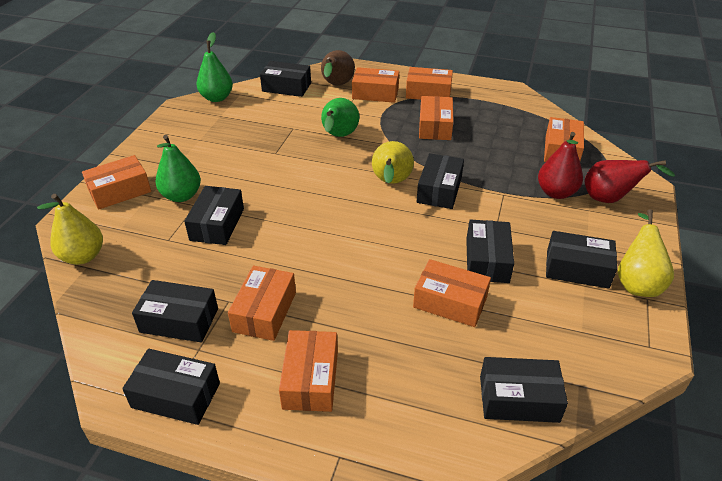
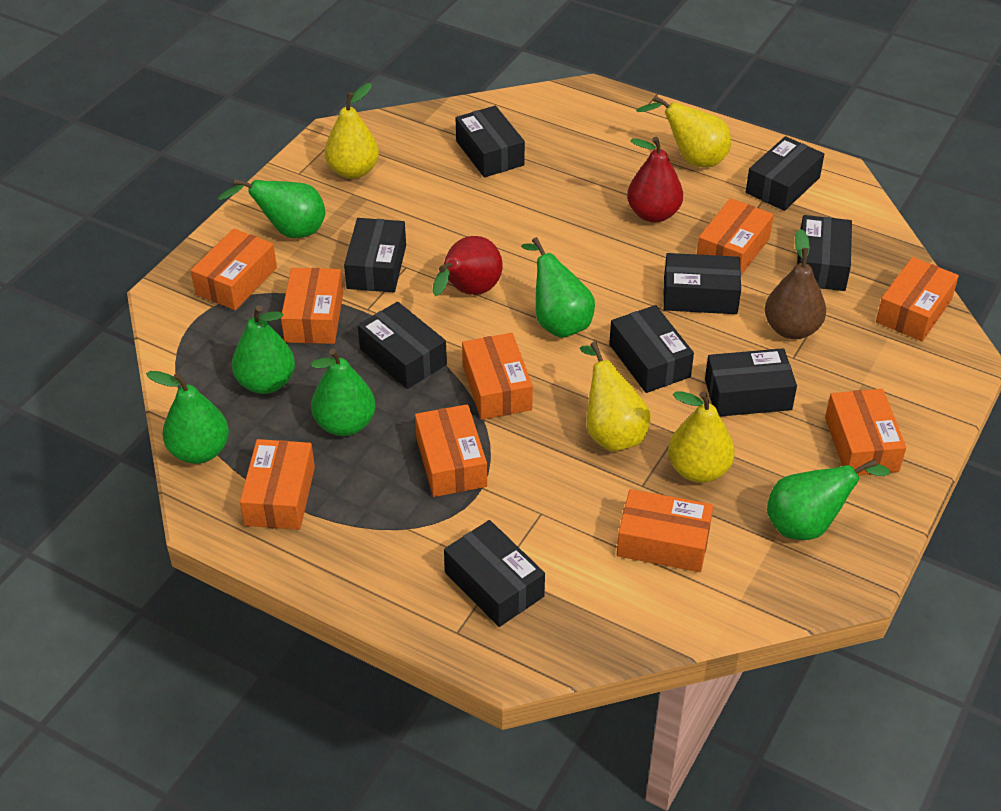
black box: [122,349,220,425] [132,280,218,343] [184,186,244,245] [260,61,311,97] [417,153,464,209] [466,219,514,283] [480,357,568,423] [546,231,617,289] = 8 -> [344,218,406,292] [358,302,447,389] [444,520,545,627] [456,106,525,177] [609,305,694,393] [663,253,741,314] [705,348,797,416] [746,136,824,211] [797,215,852,291] = 9
green pear: [155,135,201,202] [196,32,233,102] [321,98,359,137] = 3 -> [146,371,229,464] [218,179,325,238] [232,306,295,394] [311,348,376,436] [521,237,595,338] [767,459,890,540] = 6
orange box: [82,155,151,210] [228,266,296,341] [279,330,338,412] [352,67,399,103] [406,67,453,100] [413,259,491,327] [419,96,453,140] [544,117,584,162] = 8 -> [191,229,277,310] [240,439,315,530] [281,268,343,344] [415,404,487,497] [462,333,533,420] [617,489,713,572] [697,198,774,275] [825,389,906,475] [876,257,959,341] = 9
yellow pear: [37,194,103,265] [372,141,414,184] [618,209,674,297] = 3 -> [325,83,379,179] [580,342,651,452] [636,96,731,167] [668,391,735,483] = 4

